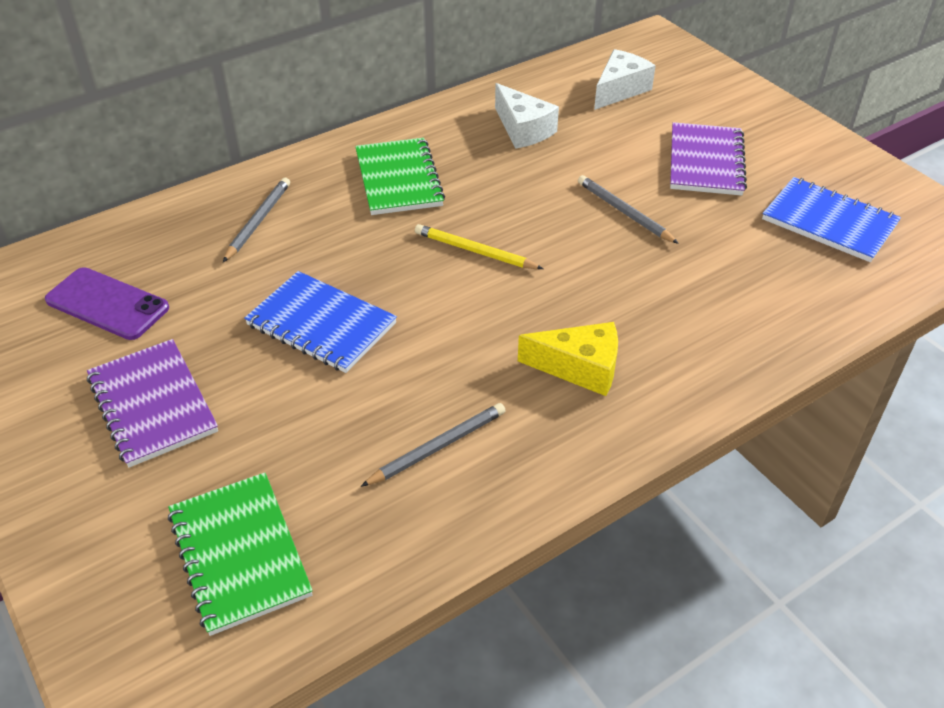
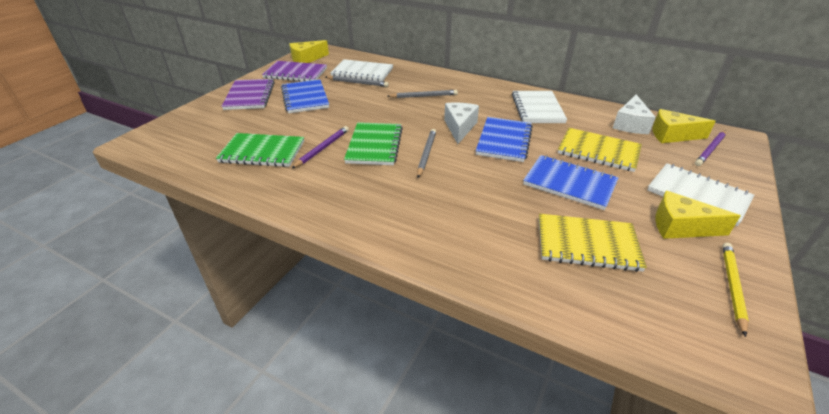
blue notebook: [244,271,397,373] [762,177,901,262] = 2 -> [281,79,329,113] [476,117,533,162] [523,155,619,210] = 3
purple pencil: none = 0 -> [291,126,349,169] [695,131,726,166] = 2
purple phone: [45,267,169,340] = 1 -> none = 0
white notebook: none = 0 -> [330,59,393,81] [512,91,567,123] [647,163,754,226] = 3
yellow cheese: [518,322,618,396] = 1 -> [289,40,329,63] [652,109,716,143] [655,191,740,239] = 3
yellow notebook: none = 0 -> [539,214,647,272] [558,128,642,172] = 2

